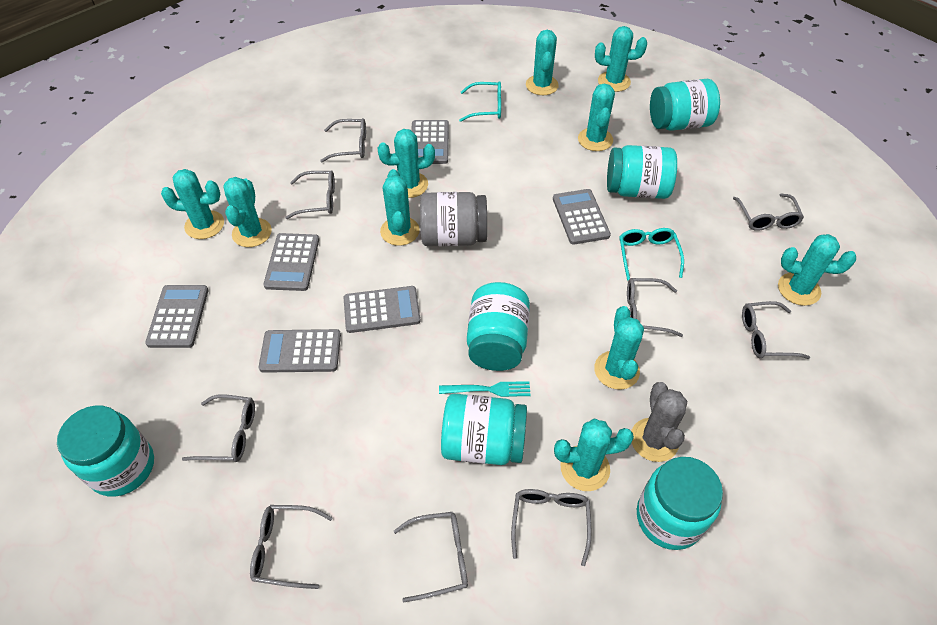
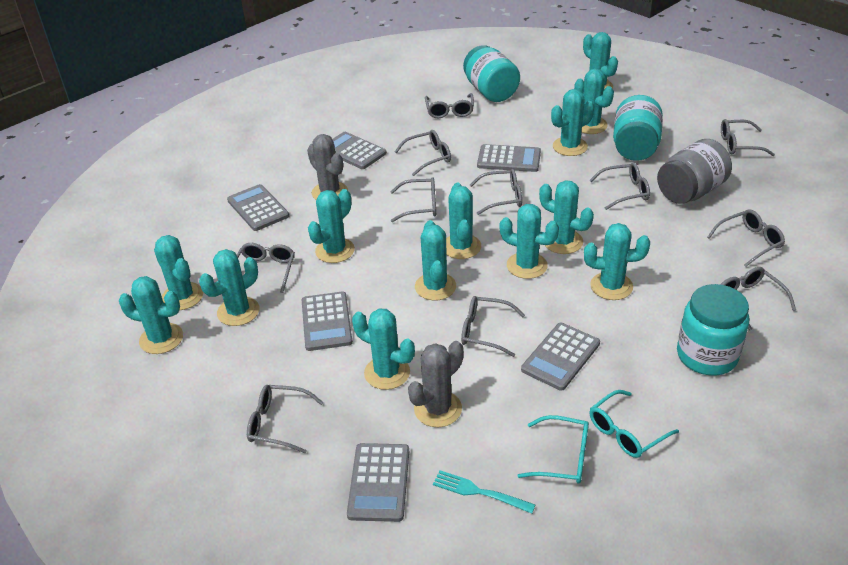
grey cactus: [631,382,687,462] = 1 -> [307,134,348,200] [408,341,464,427] = 2
grey glasses: [182,395,255,462] [250,505,332,589] [285,170,335,219] [320,118,366,162] [394,512,468,602] [511,489,591,566] [627,278,683,337] [733,194,804,231] [742,301,810,359] = 9 -> [237,243,295,293] [247,385,324,453] [390,177,436,222] [395,130,451,176] [425,93,474,118] [461,296,525,357] [470,169,522,215] [589,163,650,210] [707,209,785,267] [720,267,796,331] [721,119,775,156] = 11
turquoise cactus: [161,169,224,239] [223,177,272,247] [377,129,435,198] [380,169,420,246] [526,30,559,95] [554,419,634,491] [578,83,615,151] [594,306,644,390] [595,26,647,92] [778,234,856,306] = 10 -> [119,276,183,354] [154,235,203,310] [199,249,259,326] [308,189,355,263] [352,308,415,390] [415,220,456,301] [446,183,481,259] [500,204,559,279] [539,180,594,254] [551,89,594,156] [574,69,614,134] [583,32,618,89] [584,223,650,300] = 13
turquoise jar: [57,406,154,497] [441,394,527,465] [467,282,530,371] [607,145,677,199] [637,457,723,550] [650,79,720,131] = 6 -> [463,45,520,102] [613,95,663,161] [677,284,749,376] = 3

